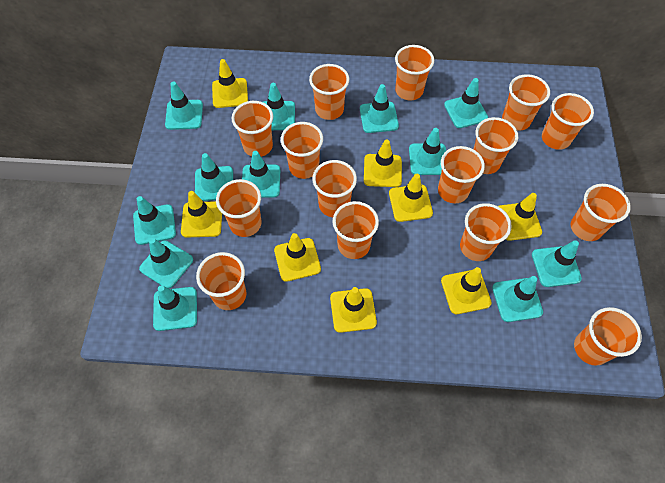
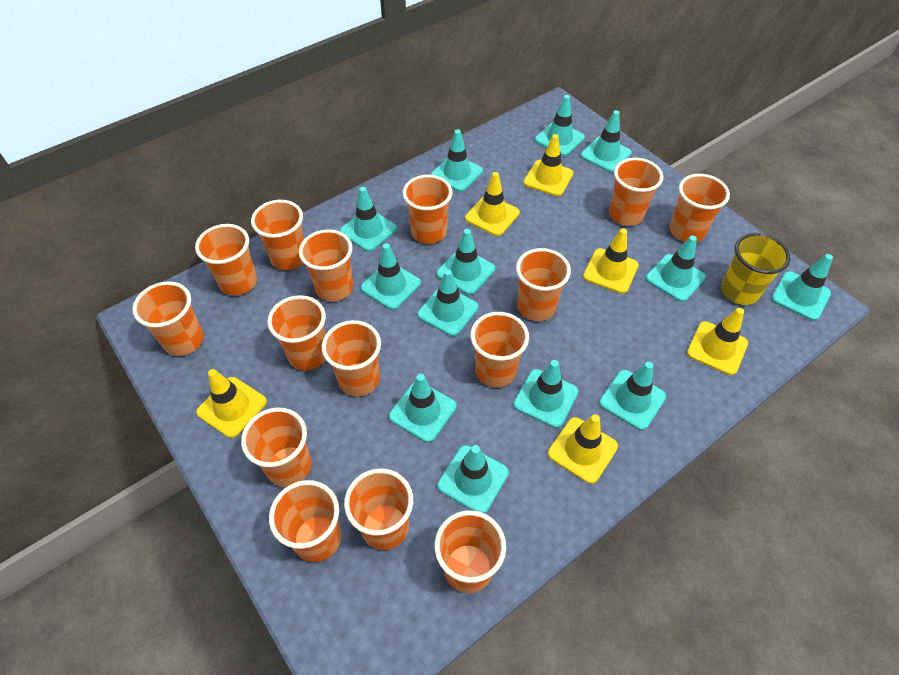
turquoise traffic cone: [133,196,176,245] [139,238,193,288] [153,285,197,331] [165,81,203,130] [195,153,233,201] [242,151,280,198] [263,83,295,130] [360,84,399,133] [409,128,446,175] [444,78,488,128] [492,276,543,322] [532,240,582,287] = 12 -> [340,187,397,252] [360,243,421,310] [389,374,457,443] [418,269,479,336] [431,129,483,192] [436,229,495,295] [437,445,509,514] [514,360,578,428] [535,95,585,156] [581,110,632,172] [599,361,666,430] [646,235,706,302] [771,254,833,321] = 13
yellow cup: none = 0 -> [721,233,791,305] = 1
yellow traffic cone: [181,191,222,238] [212,59,248,108] [274,233,321,282] [330,287,377,333] [364,140,402,187] [389,174,433,222] [441,267,492,314] [498,193,542,241] = 8 -> [196,369,267,438] [465,172,520,236] [524,134,574,196] [548,414,618,484] [583,228,639,294] [687,308,748,375] = 6

